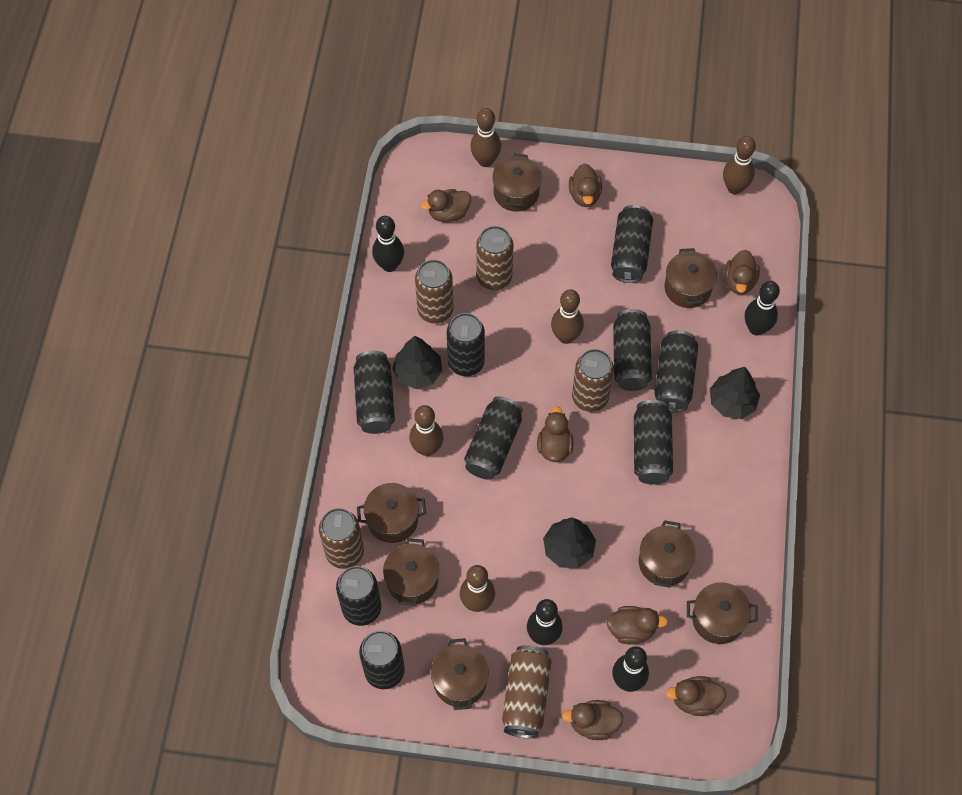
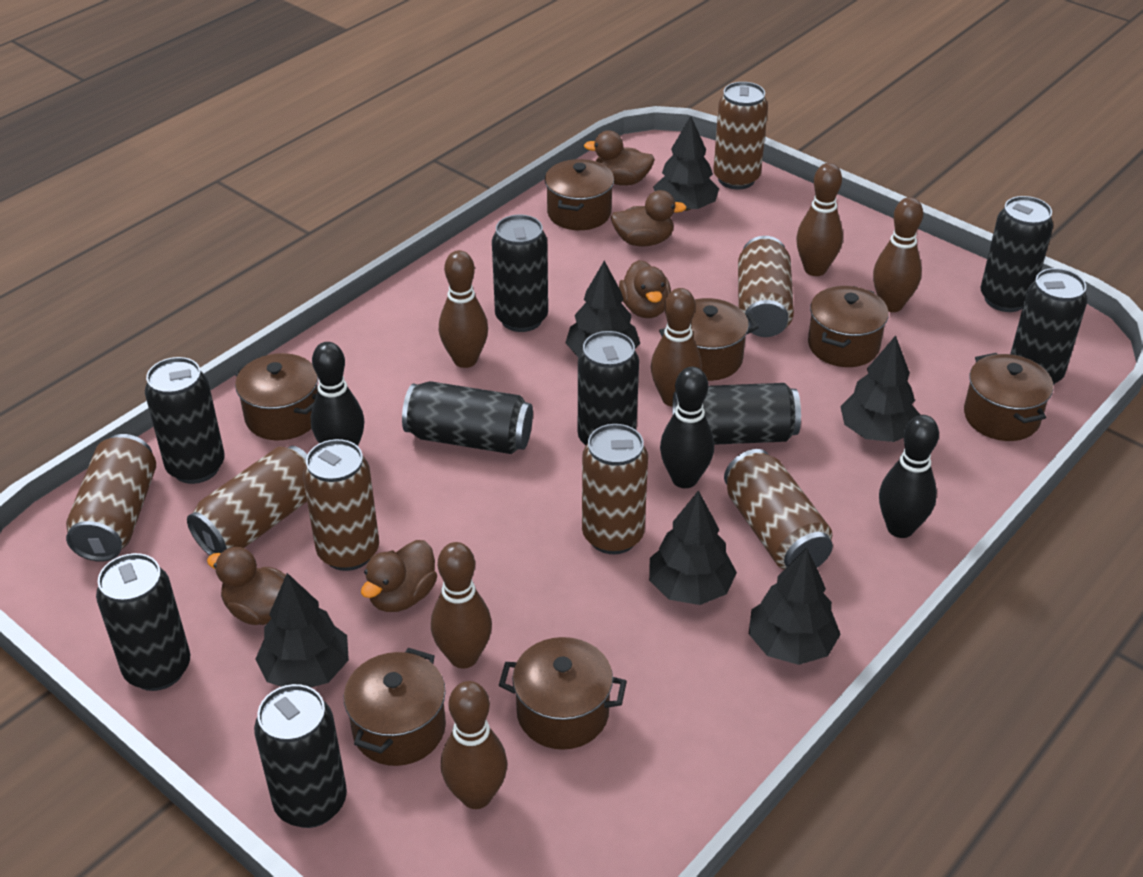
black bowling pin: [372,216,404,272] [527,599,563,645] [612,646,649,692] [745,281,780,335] = 4 -> [311,342,365,446] [660,367,714,488] [879,415,939,538] = 3
black tree: [392,336,442,389] [543,517,596,568] [710,367,760,419] = 3 -> [255,573,349,687] [565,261,640,357] [649,490,737,605] [653,116,719,211] [749,548,841,665] [840,335,920,442] = 6
brown bowling pin: [410,405,443,456] [460,565,495,612] [470,108,501,167] [551,289,584,344] [723,136,756,194] = 5 -> [431,542,492,668] [439,250,488,368] [441,681,507,809] [651,288,702,407] [796,163,843,276] [873,197,923,312] = 6
brown can: [319,508,364,569] [415,260,454,324] [476,226,514,290] [502,645,552,738] [572,349,614,412] = 5 -> [66,434,156,562] [187,446,307,555] [303,439,379,571] [582,424,648,554] [713,82,768,189] [724,449,833,569] [738,236,794,337] = 7
brown duck: [421,189,471,222] [537,406,574,462] [562,700,624,740] [569,163,602,207] [606,606,668,645] [666,676,726,716] [725,250,760,295] = 7 -> [207,547,286,625] [361,540,437,612] [584,131,655,186] [611,190,686,246] [619,260,671,318] = 5

